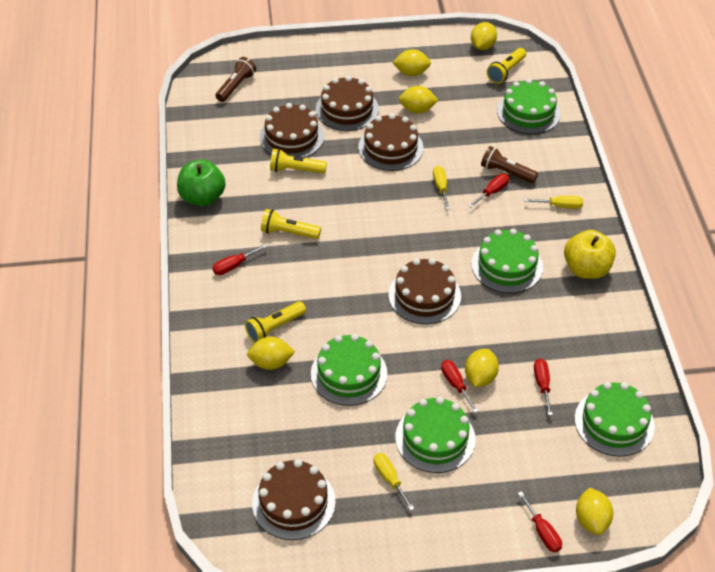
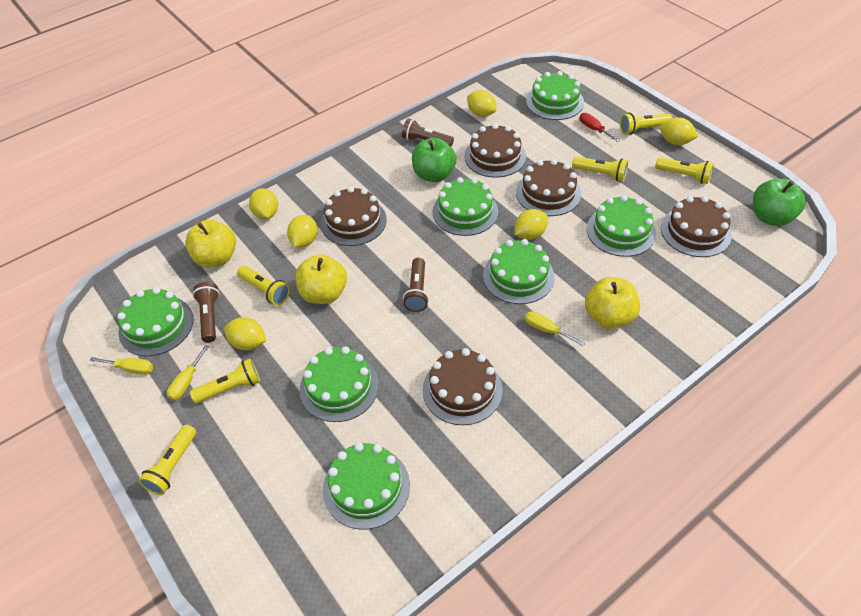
brown flashlight: [215,57,256,102] [481,146,538,183] = 2 -> [193,282,219,343] [402,118,454,147] [403,258,429,312] = 3
green apple: [177,159,225,206] = 1 -> [412,138,457,182] [753,179,806,226] = 2
green cake: [311,334,388,406] [395,397,476,473] [471,229,543,293] [497,79,561,134] [575,382,655,457] = 5 -> [117,287,194,356] [300,346,379,422] [323,443,410,530] [433,177,498,236] [483,239,554,304] [526,71,584,120] [587,195,656,257] = 7
red screwdriver: [212,244,268,275] [441,360,478,413] [468,174,509,207] [518,491,562,552] [534,359,553,416] = 5 -> [579,113,620,142] = 1
yellow apple: [564,230,616,279] = 1 -> [185,220,236,267] [295,254,347,304] [585,277,640,329] = 3
yellow flashlight: [245,301,306,343] [261,209,321,239] [270,149,327,174] [487,48,526,84] = 4 -> [138,425,196,495] [190,359,260,403] [237,266,290,305] [572,157,628,181] [620,113,672,135] [655,157,714,184] = 6

